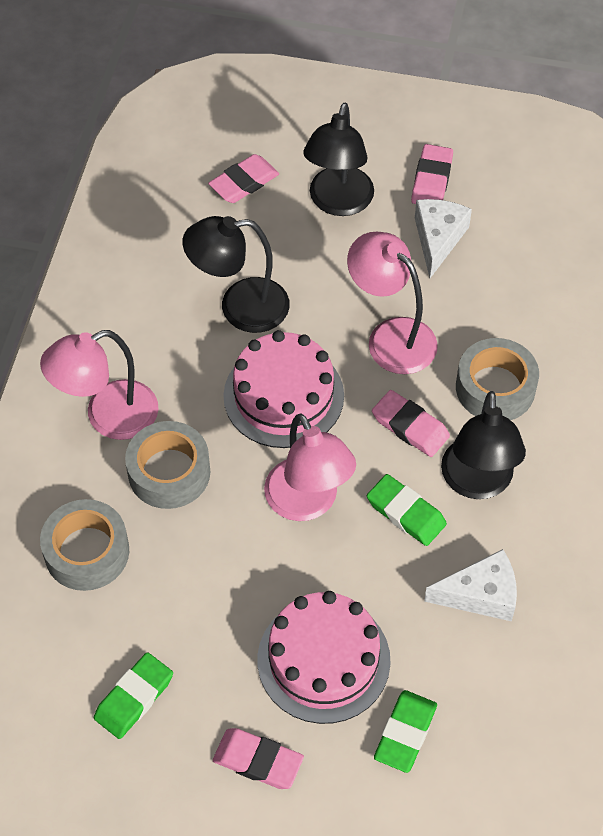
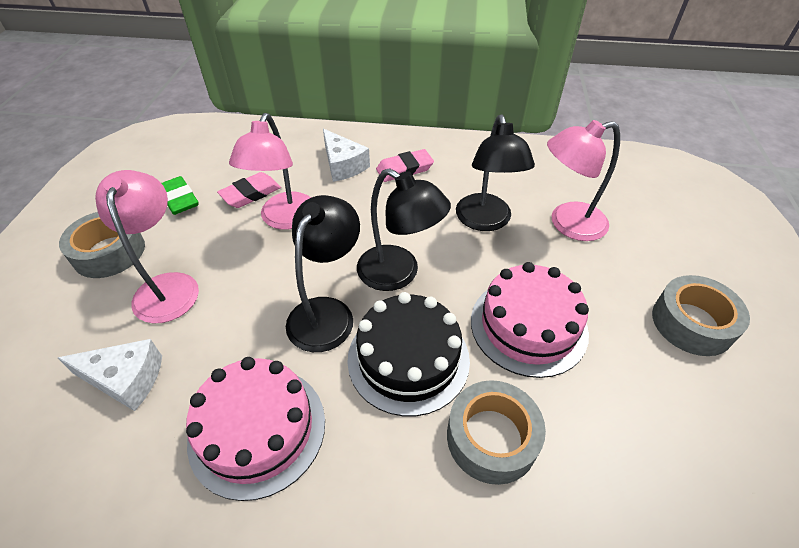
black cake: none = 0 -> [347,292,470,416] = 1
green eraser: [94,652,173,739] [367,474,447,546] [374,690,437,773] = 3 -> [161,176,199,215] = 1
pink eraser: [208,154,279,203] [213,728,304,789] [372,390,450,457] [411,144,453,204] = 4 -> [217,172,281,208] [376,149,434,182] = 2

